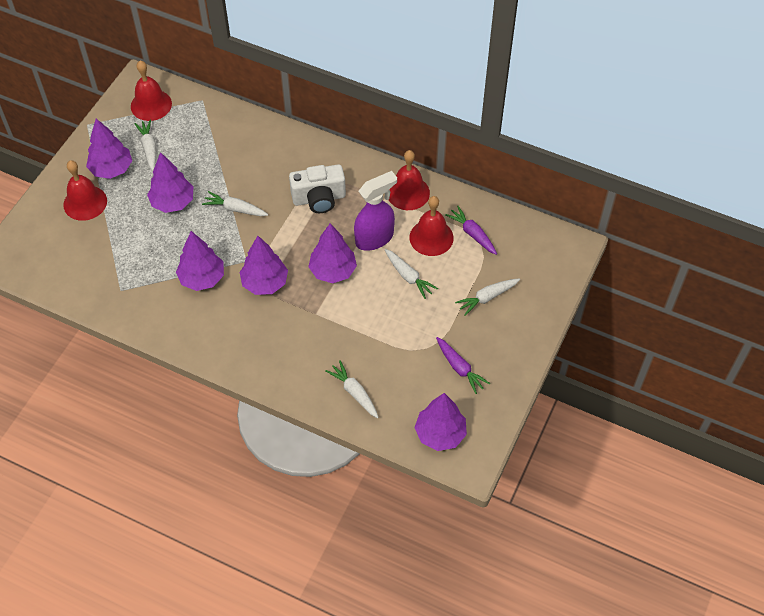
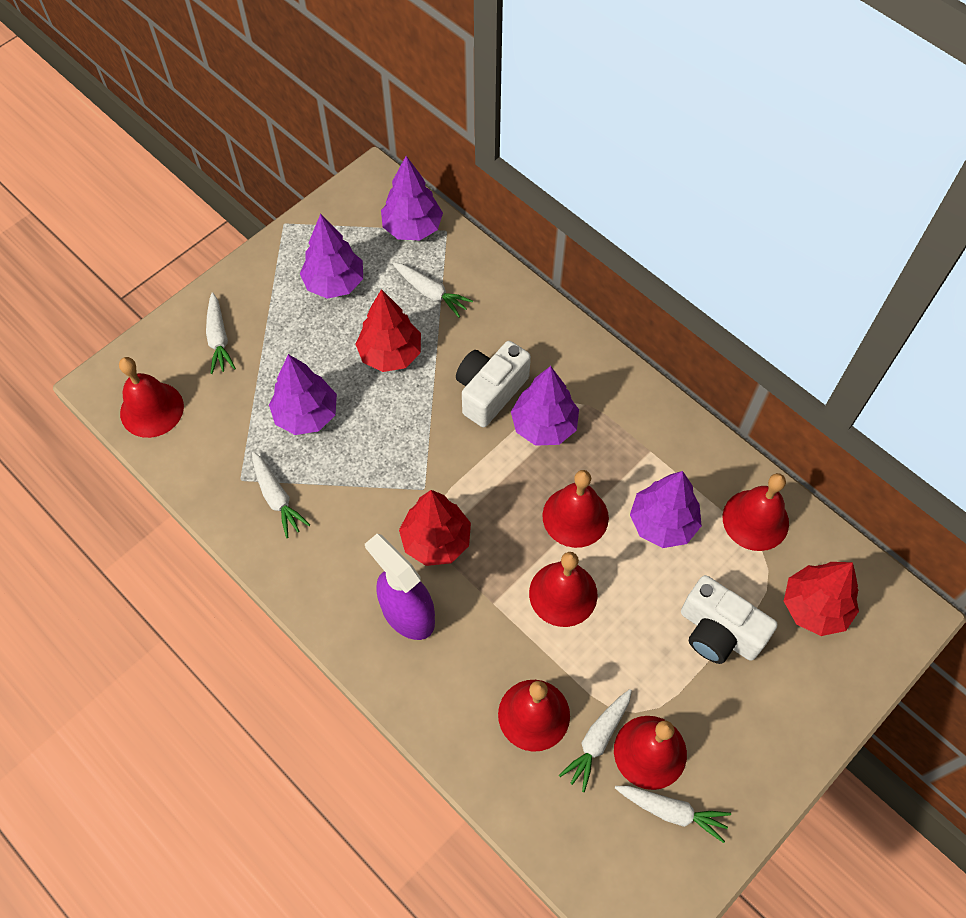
purple carrot: [436,337,490,394] [445,206,497,255] = 2 -> none = 0
purple tree: [86,119,132,179] [147,152,193,213] [176,231,224,291] [240,236,288,295] [308,223,357,283] [414,393,467,451] = 6 -> [269,354,337,435] [300,214,363,299] [381,156,443,240] [511,366,579,446] [630,471,702,548] = 5
red bell: [63,160,107,221] [131,61,172,121] [389,150,430,210] [409,196,454,256] = 4 -> [119,357,184,438] [498,680,570,752] [529,552,598,627] [542,470,609,548] [614,716,687,790] [723,473,789,551] = 6
red tree: none = 0 -> [356,289,421,372] [399,490,471,566] [784,562,859,636] = 3
white camera: [289,164,346,213] = 1 -> [456,341,531,427] [681,575,778,664] = 2

